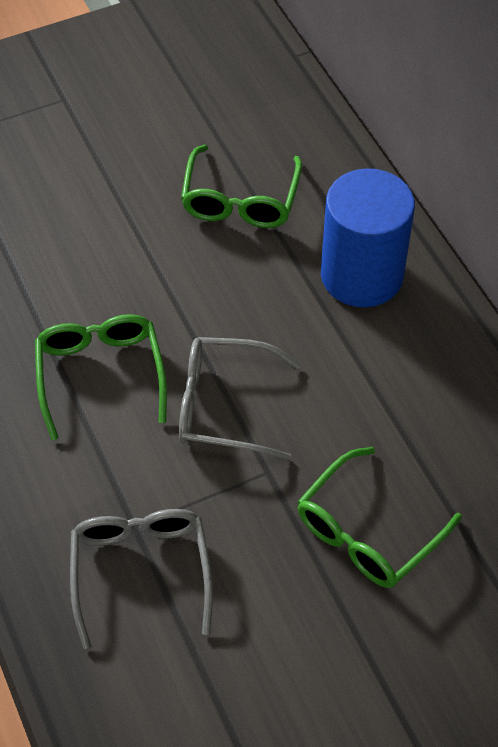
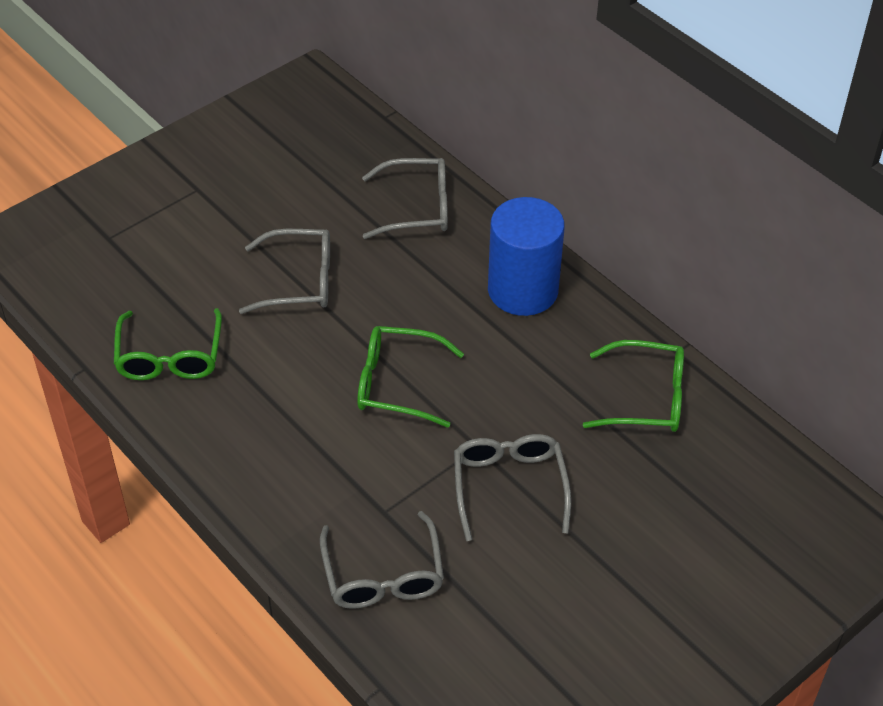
grey glasses: [70,509,213,649] [179,337,301,460] = 2 -> [239,229,330,314] [320,511,444,609] [362,158,448,239] [454,434,571,541] = 4

